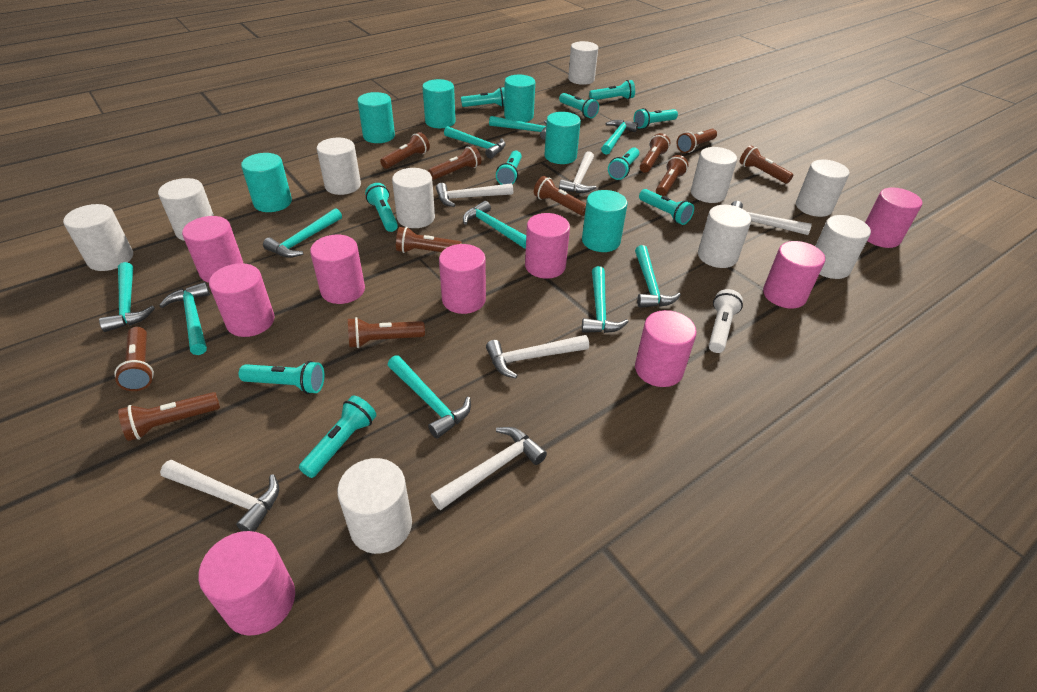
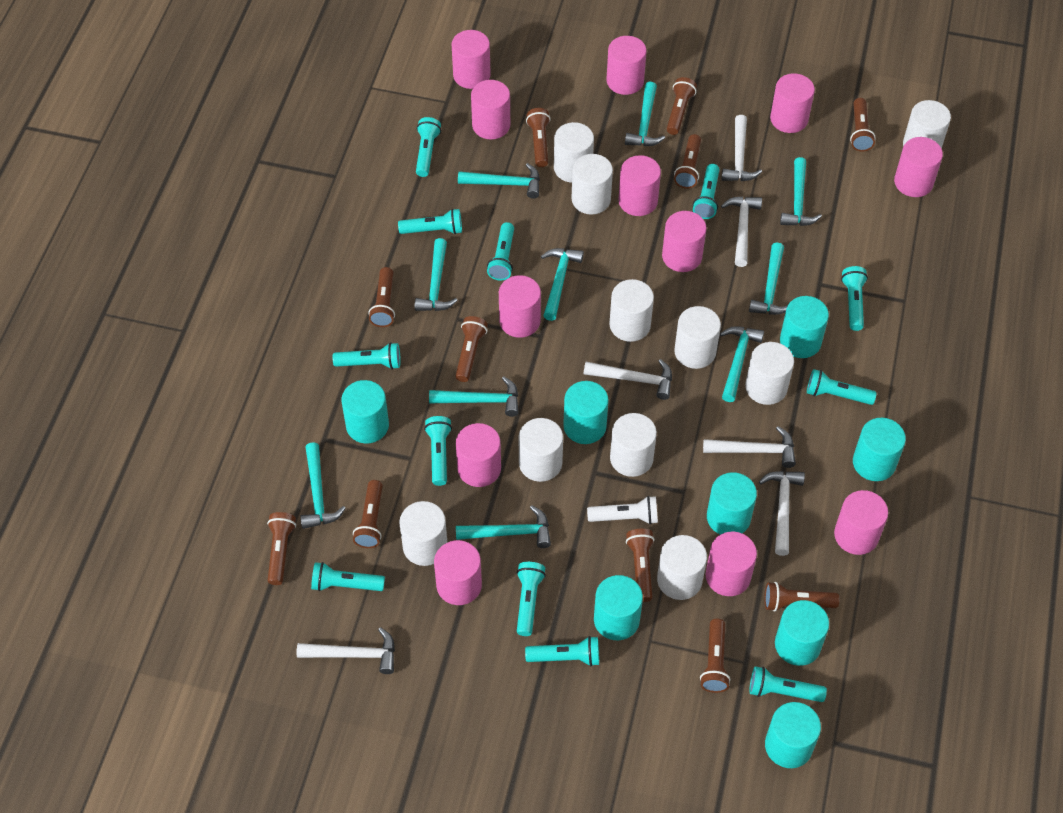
pink cylinder: [182,216,244,283] [198,531,295,636] [209,263,274,337] [310,235,365,304] [439,244,486,314] [525,213,570,279] [635,310,697,387] [763,241,825,309] [865,187,923,248] = 9 -> [434,540,482,605] [452,30,491,89] [456,423,501,487] [471,80,510,139] [499,275,541,338] [607,36,647,95] [619,155,661,216] [662,211,707,272] [706,531,757,596] [770,73,815,133] [834,490,888,555] [894,137,943,197] = 12
turquoise cylinder: [241,153,292,212] [358,92,395,143] [422,79,456,128] [504,75,535,122] [544,112,581,164] [582,190,627,252] = 6 -> [341,380,389,443] [563,381,609,444] [594,575,643,640] [707,472,757,535] [765,702,821,768] [775,600,829,666] [780,296,829,358] [853,418,906,481] = 8
turquoise flashlight: [239,361,324,394] [299,396,376,478] [365,183,398,232] [461,87,505,107] [496,151,522,185] [559,93,599,118] [589,80,635,100] [608,147,639,180] [633,108,678,129] [639,189,694,225] = 10 -> [311,562,385,591] [333,342,401,370] [398,209,462,234] [416,117,441,177] [424,416,452,486] [487,222,514,281] [516,562,546,636] [525,636,599,666] [693,164,720,219] [749,666,827,702] [807,369,877,405] [841,266,868,331] = 12

